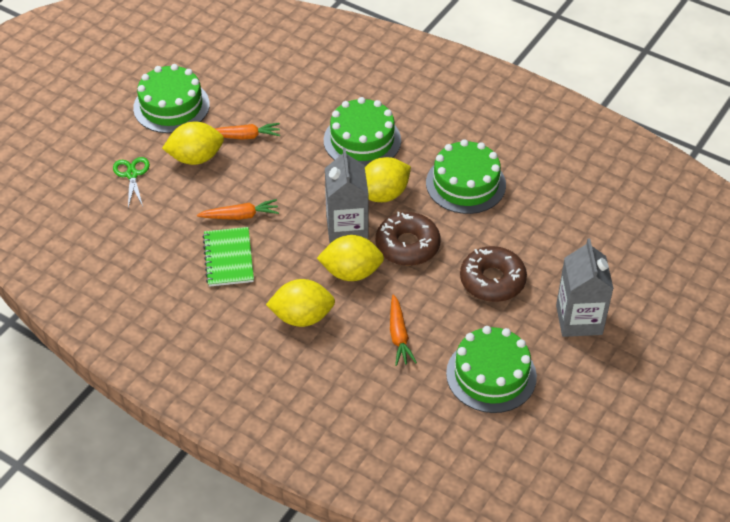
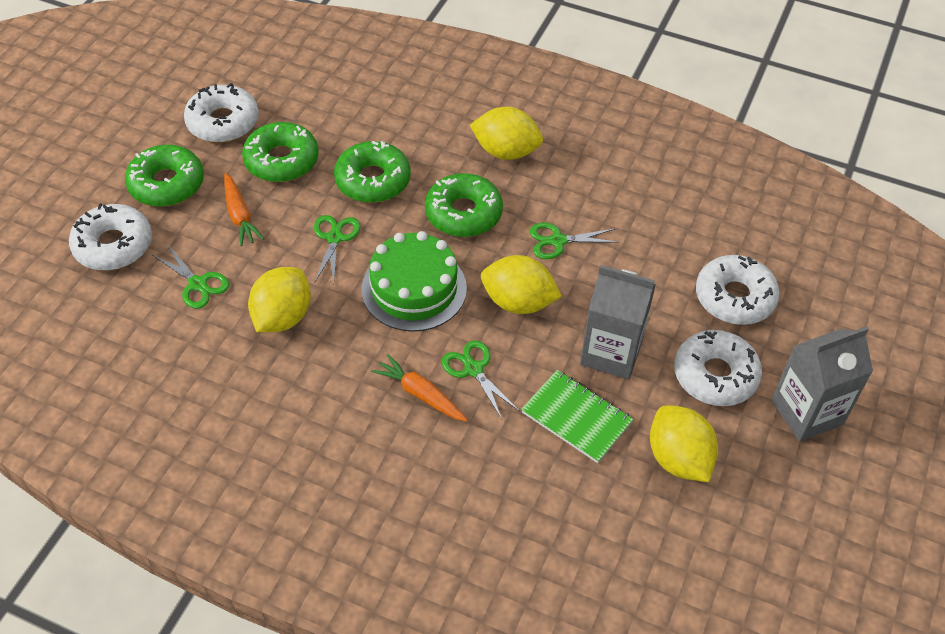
brown donut: [376,212,440,266] [460,246,527,302] = 2 -> none = 0
green cake: [133,64,210,133] [324,97,401,167] [426,139,506,214] [446,326,537,413] = 4 -> [362,231,467,332] = 1
green donut: none = 0 -> [125,145,204,207] [242,122,319,182] [334,141,411,203] [425,173,503,237] = 4
green scissors: [113,157,150,207] = 1 -> [153,245,229,309] [314,215,361,283] [441,340,519,419] [530,223,619,259] = 4
orange carrot: [197,199,279,220] [214,123,280,140] [390,294,417,366] = 3 -> [224,173,264,246] [371,354,468,422] = 2
white donut: none = 0 -> [69,203,152,270] [184,83,259,142] [674,330,762,406] [696,255,780,325] = 4

